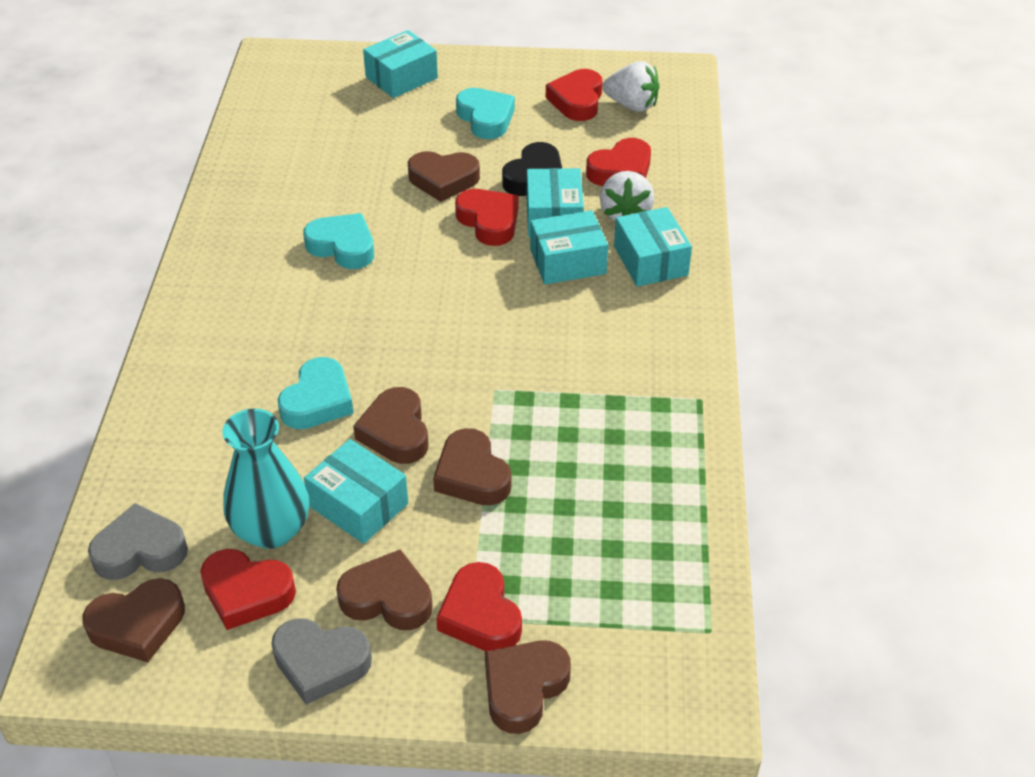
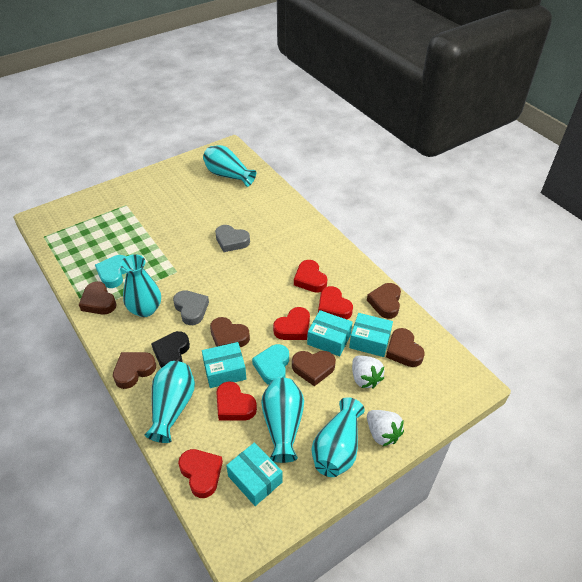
turquoise box: [304,439,408,544] [363,30,438,98] [527,168,584,237] [530,210,608,285] [614,207,692,287] = 5 -> [202,342,246,388] [226,442,283,506] [307,310,352,356] [349,313,393,357] = 4
turquoise heart: [278,357,354,429] [303,213,374,269] [456,88,515,139] = 3 -> [95,255,127,288] [252,344,289,385] = 2
turquoise vase: [222,409,309,549] = 1 -> [120,254,161,317] [145,361,195,443] [203,145,256,187] [261,378,304,463] [311,397,365,477] = 5

